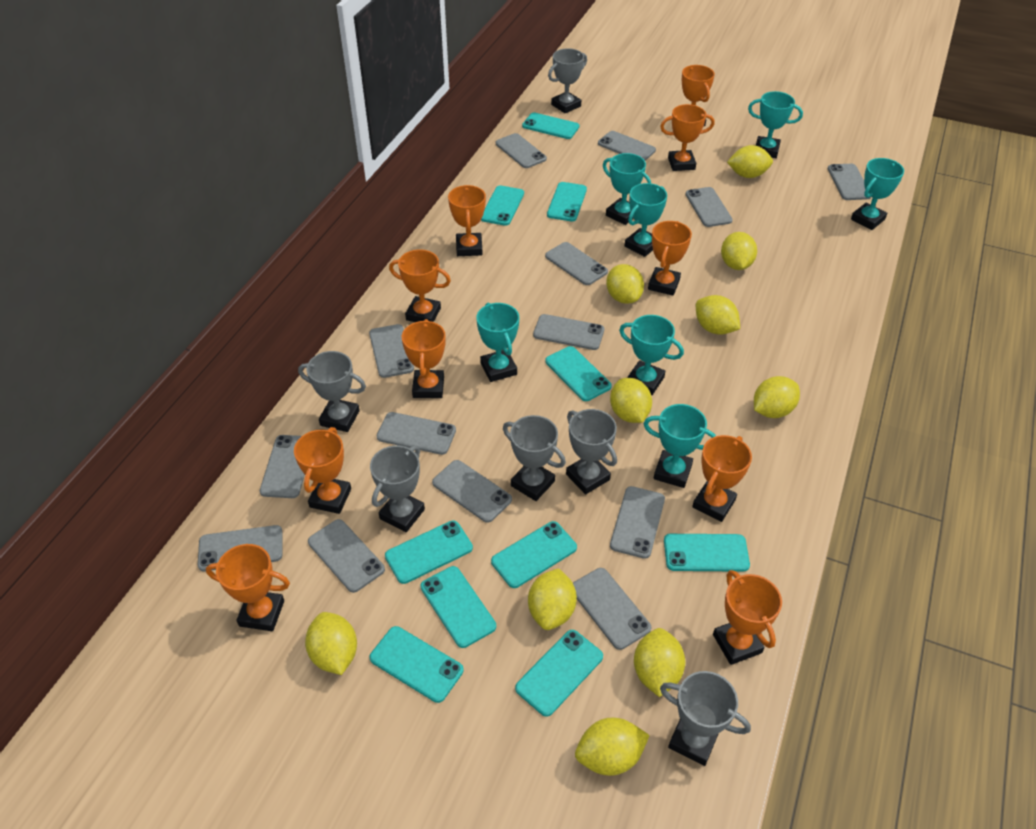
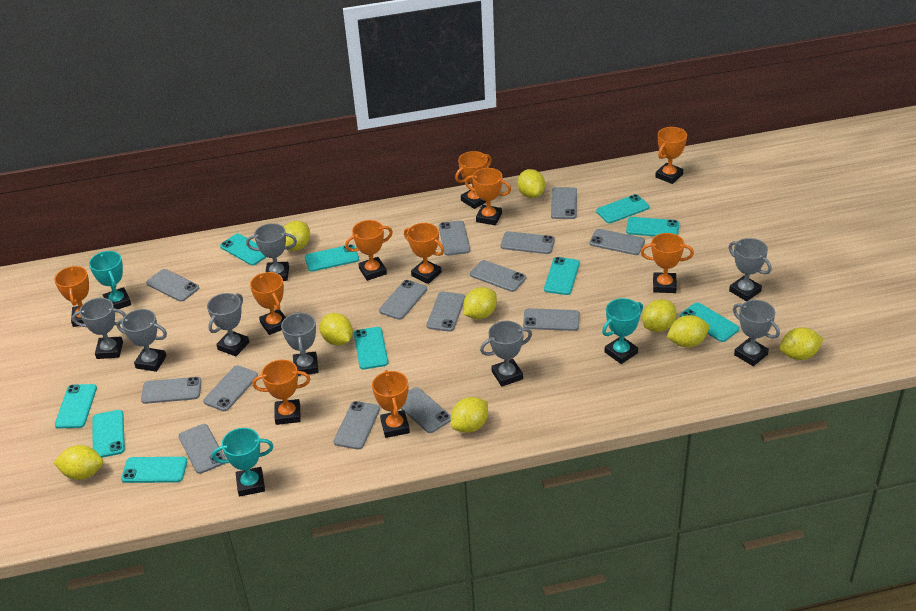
grey trophy: [298,351,366,432] [370,445,425,532] [503,415,566,501] [548,48,587,113] [566,409,617,494] [660,671,751,766] = 6 -> [72,298,126,359] [116,309,167,372] [207,293,249,356] [246,223,297,281] [281,312,319,376] [480,321,532,386] [729,238,771,301] [733,300,780,366] = 8
turquoise trophy: [476,303,519,382] [603,153,651,225] [619,315,684,395] [625,183,667,257] [644,404,716,488] [748,91,803,158] [851,158,904,230] = 7 -> [89,251,131,309] [212,428,274,496] [602,298,643,364] = 3
yellow lemon: [305,612,357,675] [528,568,577,630] [575,718,650,776] [606,264,644,304] [610,378,652,423] [634,628,686,697] [696,295,740,335] [721,232,757,270] [727,145,773,178] [754,376,800,418] = 10 -> [54,445,103,480] [284,221,310,251] [320,313,353,346] [451,397,488,433] [463,287,497,319] [517,169,545,198] [642,299,677,332] [667,315,709,347] [779,327,823,360] = 9

